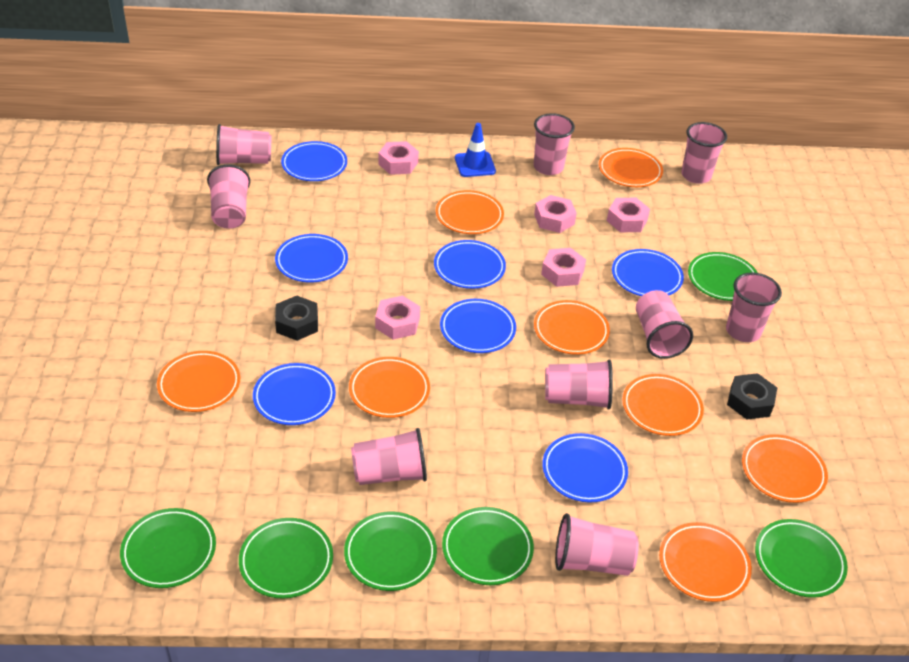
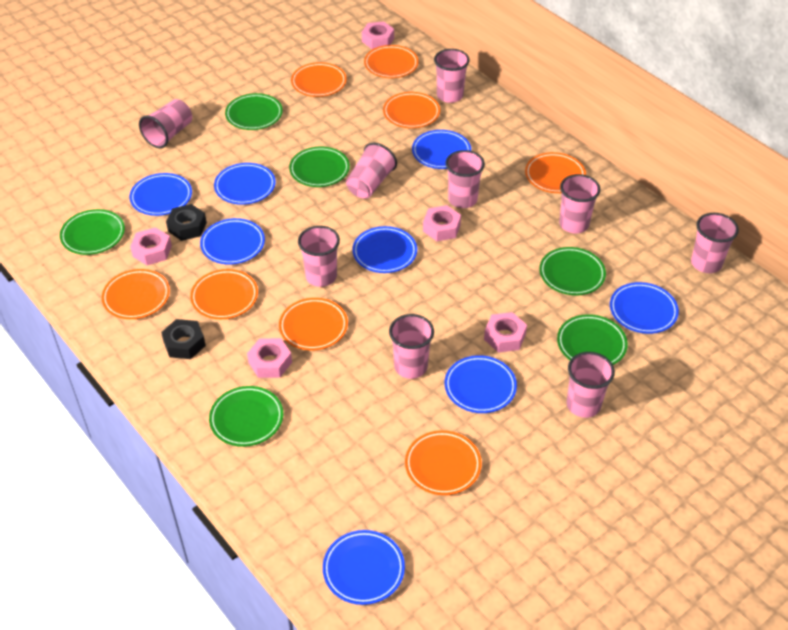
blue plate: [253,363,336,425] [275,234,348,283] [281,141,347,181] [434,240,506,289] [440,299,516,353] [542,433,628,502] [612,249,684,296] = 7 -> [130,173,192,216] [200,218,265,265] [214,163,276,205] [323,530,405,605] [352,226,417,273] [412,130,471,169] [445,355,517,413] [610,282,679,334] = 8
blue traffic cone: [455,123,496,177] = 1 -> none = 0

